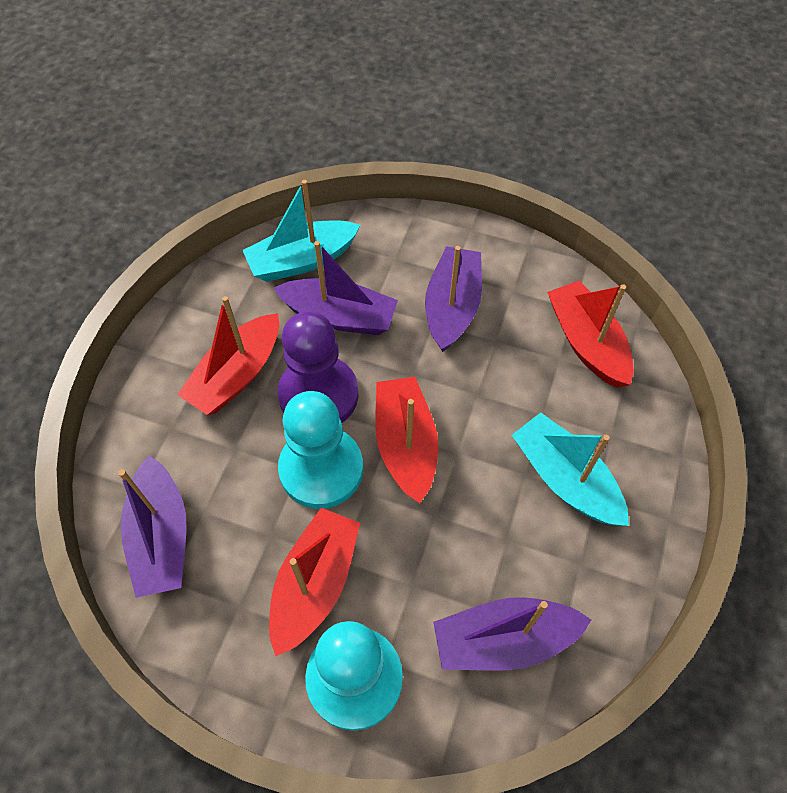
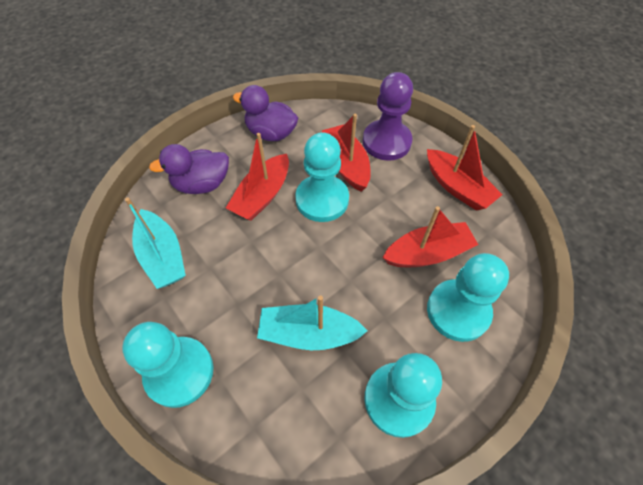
purple boat: [118,456,187,598] [274,241,398,335] [425,246,482,352] [433,597,591,671] = 4 -> none = 0
purple duck: none = 0 -> [149,144,229,194] [233,85,298,141] = 2
turquoise pawn: [278,391,363,509] [305,621,403,731] = 2 -> [122,322,213,408] [295,132,349,222] [364,353,442,438] [427,253,509,342] = 4

